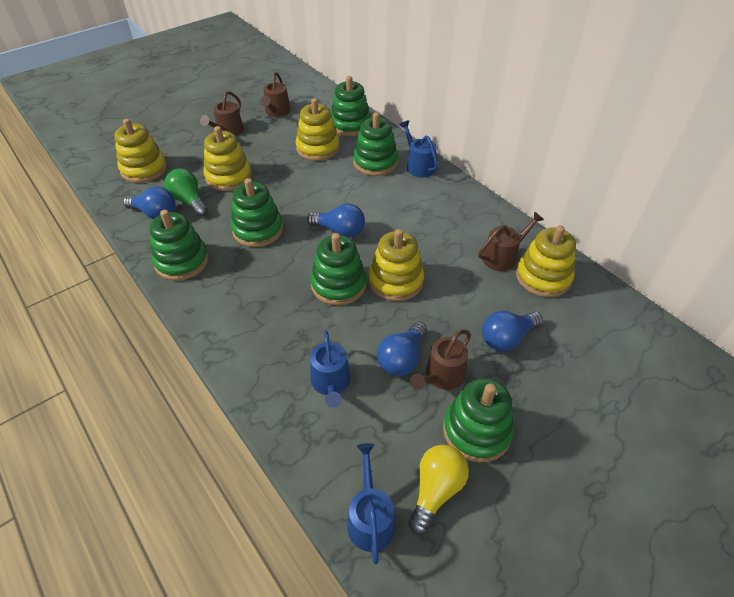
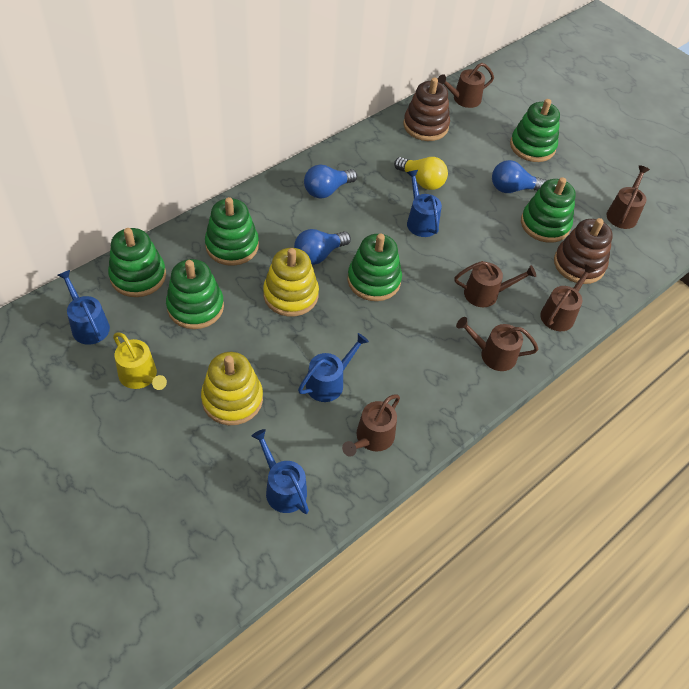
blue light bulb: [123,187,176,219] [307,203,365,238] [377,322,427,376] [482,311,543,351] = 4 -> [294,229,351,265] [304,164,357,199] [492,160,547,193] = 3
blue watering can: [310,330,350,408] [347,443,395,564] [400,120,438,178] = 3 -> [58,270,110,345] [252,429,309,514] [298,333,369,402] [407,170,442,237] = 4
brown stacking toy: none = 0 -> [403,77,450,141] [554,218,613,284] = 2
brown watering can: [200,91,244,136] [260,72,291,117] [410,330,471,390] [478,212,544,271] = 4 -> [342,394,400,457] [438,63,494,108] [454,261,536,307] [456,317,538,371] [540,264,596,331] [606,165,650,229] = 6
green light bulb: [164,168,208,217] = 1 -> none = 0
yellow stacking toy: [114,119,167,183] [204,126,252,191] [296,98,340,161] [369,229,424,301] [516,225,576,297] = 5 -> [201,352,263,425] [263,248,319,317] = 2
yellow watering can: none = 0 -> [113,332,167,390] = 1

